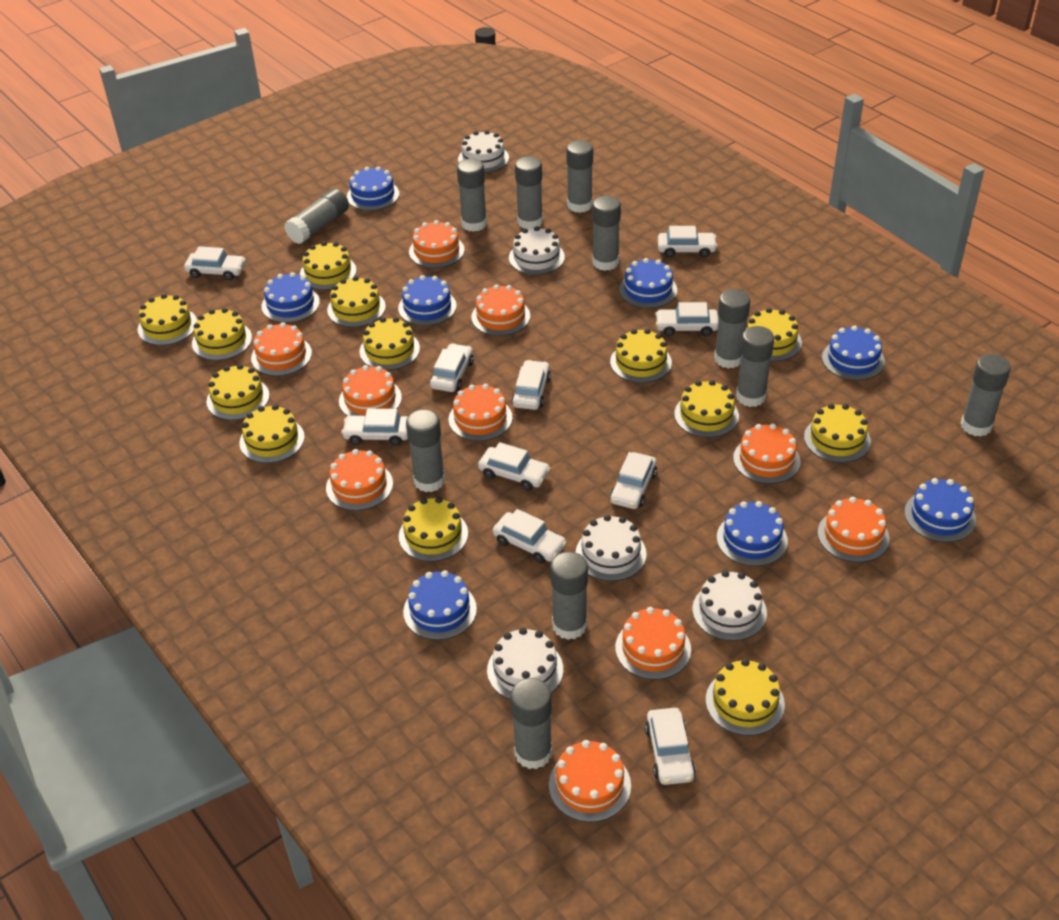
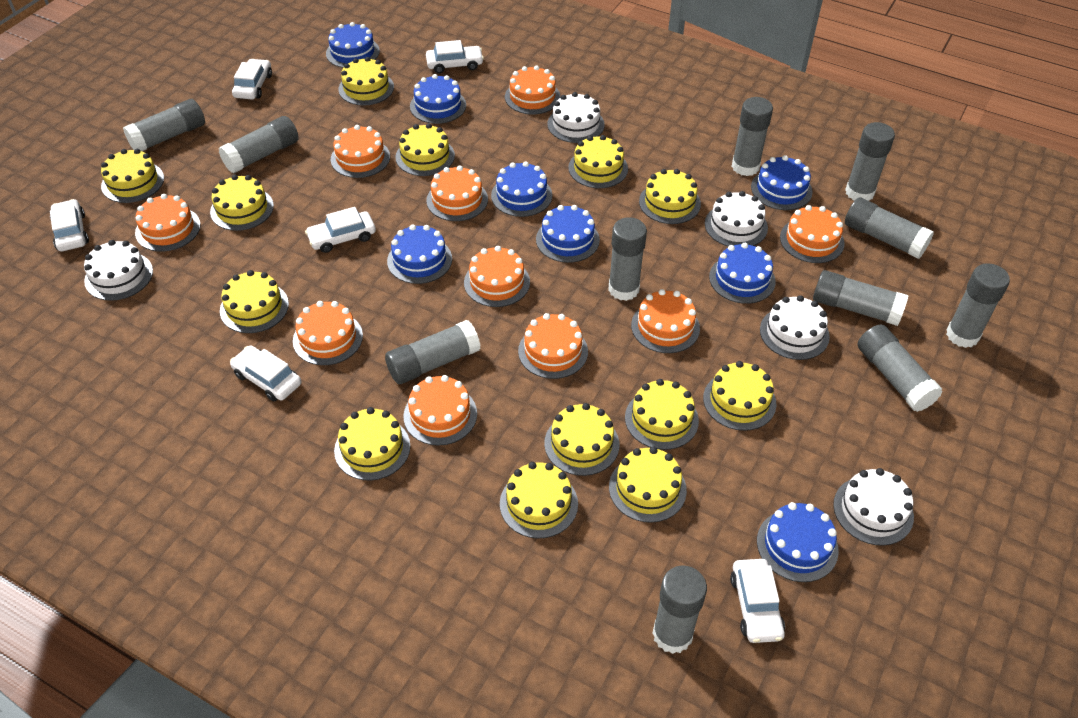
white car: [184,246,246,280] [341,409,408,446] [430,343,473,392] [478,442,550,491] [493,509,567,564] [511,360,551,410] [610,452,657,509] [645,708,696,785] [655,302,718,336] [658,226,718,257] = 10 -> [50,199,89,252] [230,345,301,401] [232,59,272,99] [305,207,376,253] [426,40,484,73] [730,559,785,643] = 6

